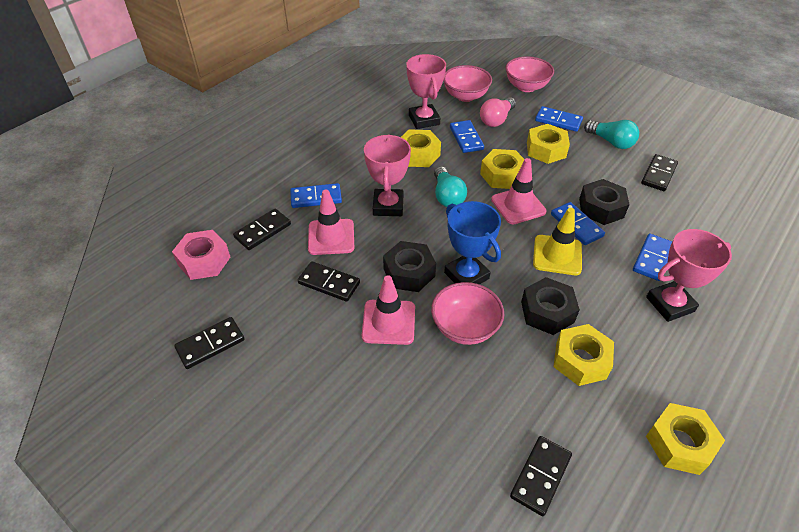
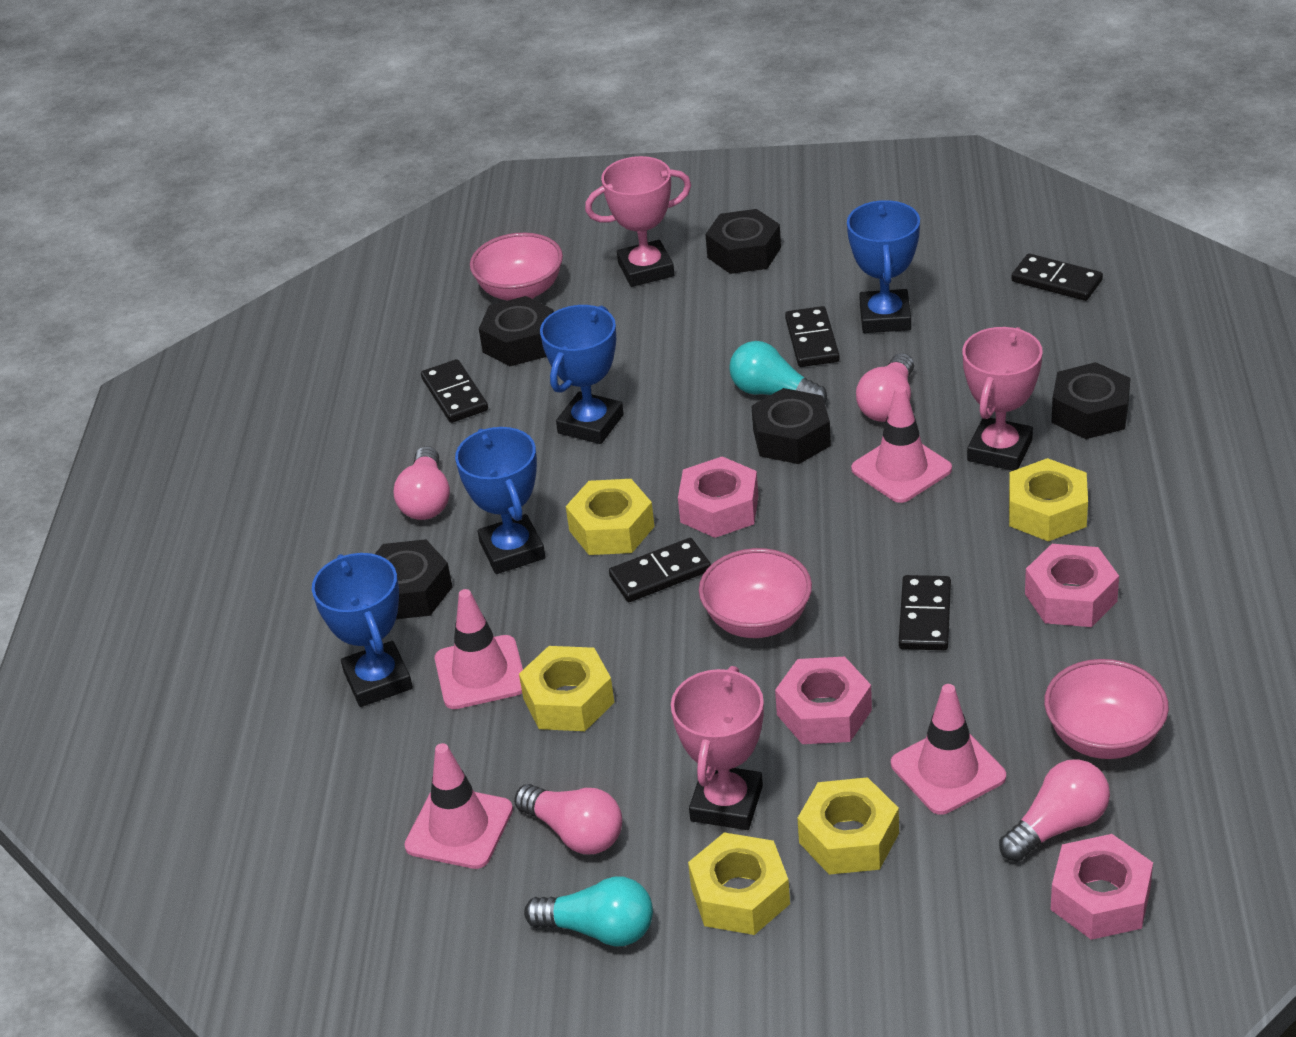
black nut: [383,241,436,292] [521,277,580,335] [579,179,630,225] = 3 -> [375,539,453,619] [479,296,554,366] [705,209,781,274] [751,388,831,464] [1051,362,1130,439] = 5
blue domino: [290,183,342,208] [450,120,484,153] [535,106,583,132] [551,202,605,245] [633,233,672,281] = 5 -> none = 0
blue trophy: [444,201,501,285] = 1 -> [312,553,413,707] [455,427,545,574] [540,305,624,444] [847,200,920,333] = 4
pink light bulb: [480,97,516,127] = 1 -> [394,446,450,520] [514,784,622,854] [856,353,914,422] [999,759,1110,862] = 4
pink nut: [172,230,230,280] = 1 -> [678,457,758,538] [775,657,872,744] [1025,544,1119,627] [1051,834,1153,940] = 4
pink traffic cone: [308,190,354,255] [362,275,415,345] [491,158,546,224] = 3 -> [404,743,513,869] [435,589,523,709] [851,386,952,503] [891,684,1006,815] = 4
yellow traffic cone: [533,208,582,275] = 1 -> none = 0

